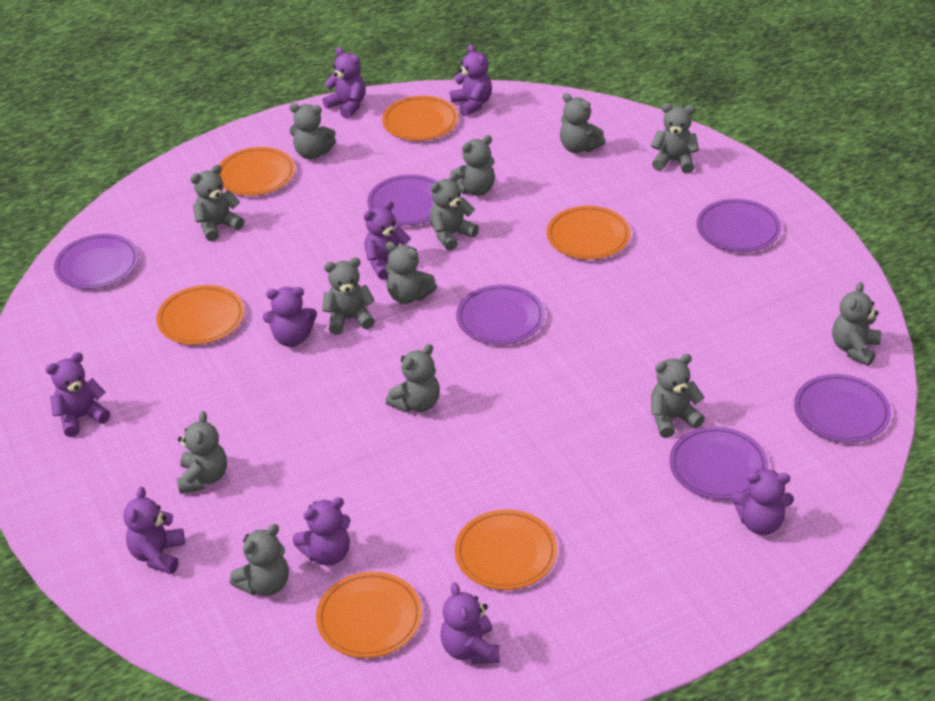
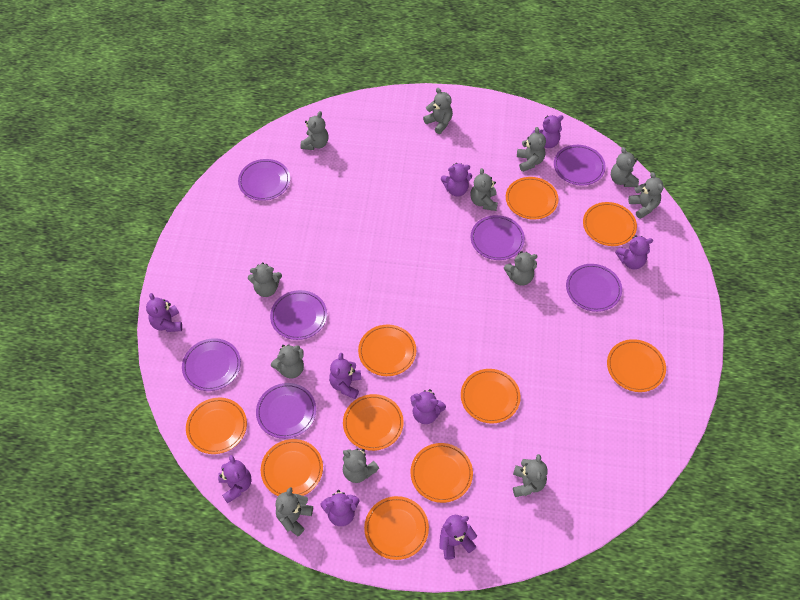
grey teddy bear: [177,411,227,494] [190,165,244,241] [230,524,289,596] [289,103,336,160] [322,257,375,335] [385,242,437,304] [386,344,440,412] [430,172,479,251] [450,135,495,196] [560,93,605,153] [651,103,699,173] [651,354,705,438] [832,282,881,366] = 13 -> [248,263,282,297] [271,344,304,379] [276,487,313,536] [301,111,329,150] [343,449,379,483] [423,88,453,134] [470,168,498,211] [504,251,537,285] [513,454,548,497] [517,127,546,172] [611,147,639,187] [628,172,664,219] = 12
orange plate: [156,285,244,345] [219,147,295,196] [316,572,422,658] [382,96,458,141] [455,509,557,590] [547,206,631,260] = 6 -> [186,398,247,454] [261,439,323,496] [343,394,404,451] [358,325,416,376] [364,496,429,560] [411,443,473,503] [461,369,521,424] [506,177,559,219] [583,202,637,246] [607,339,666,392] = 10
purple plate: [54,234,139,289] [367,174,438,225] [456,285,545,345] [669,426,768,500] [697,199,781,252] [794,374,891,443] = 6 -> [182,338,241,391] [238,159,290,201] [256,383,316,439] [270,290,327,340] [471,215,525,260] [554,145,606,185] [566,264,622,312] = 7

